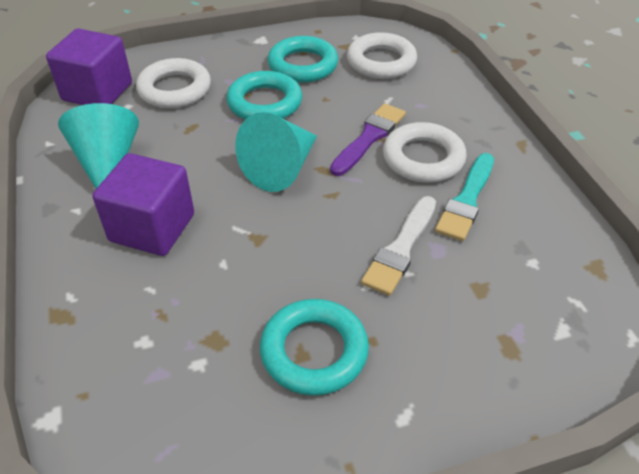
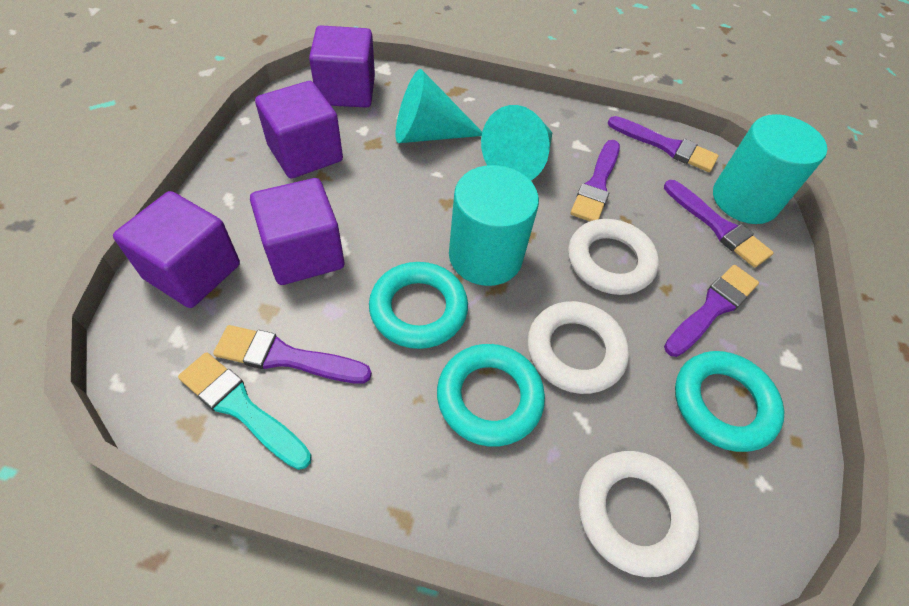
purple brush: [330,103,406,176] = 1 -> [213,325,372,383] [571,140,620,221] [608,116,719,172] [664,180,774,268] [664,265,759,357] = 5
purple cube: [46,28,132,105] [93,153,194,256] = 2 -> [113,191,240,308] [250,178,344,285] [255,81,343,178] [309,25,375,108] = 4
turquoise cylinder: none = 0 -> [449,165,539,286] [713,114,827,224] = 2
white brush: [361,196,436,296] = 1 -> none = 0

